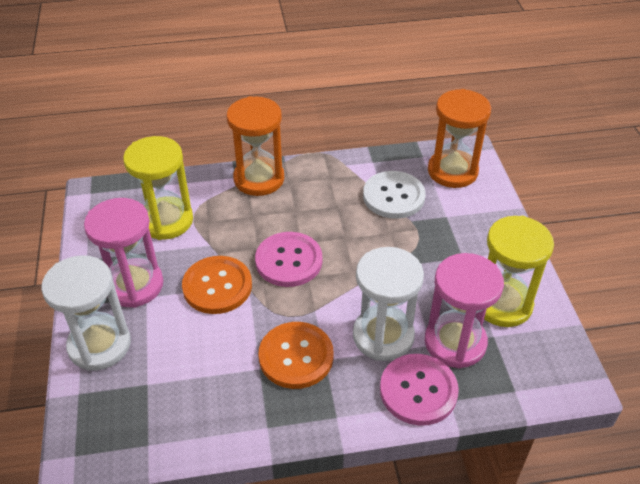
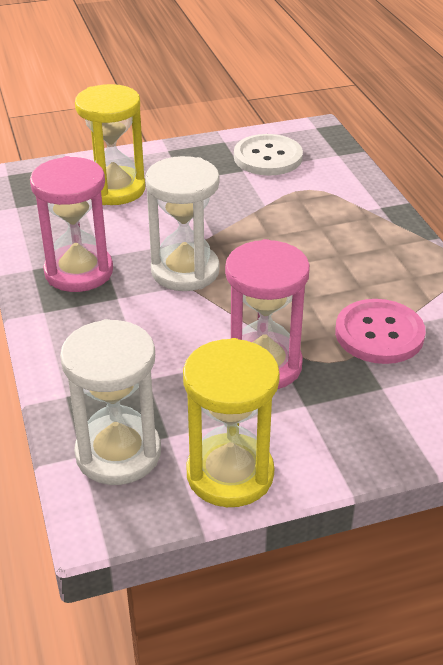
orange button: [182,256,252,314] [259,322,334,389] = 2 -> none = 0
orange hourglass: [227,96,284,196] [428,89,491,188] = 2 -> none = 0
pink button: [255,232,322,287] [380,354,459,426] = 2 -> [335,299,426,364] = 1

